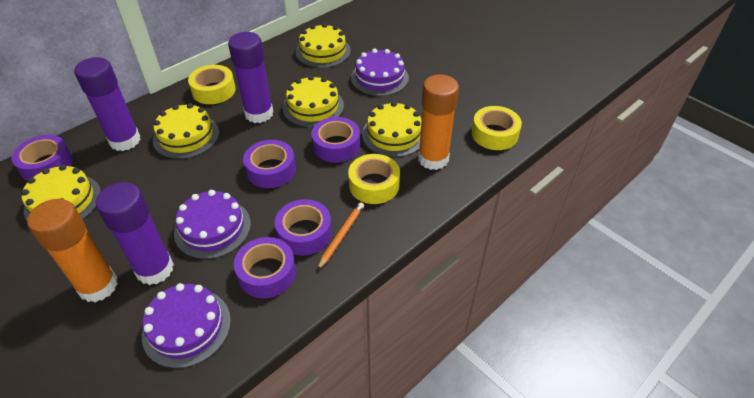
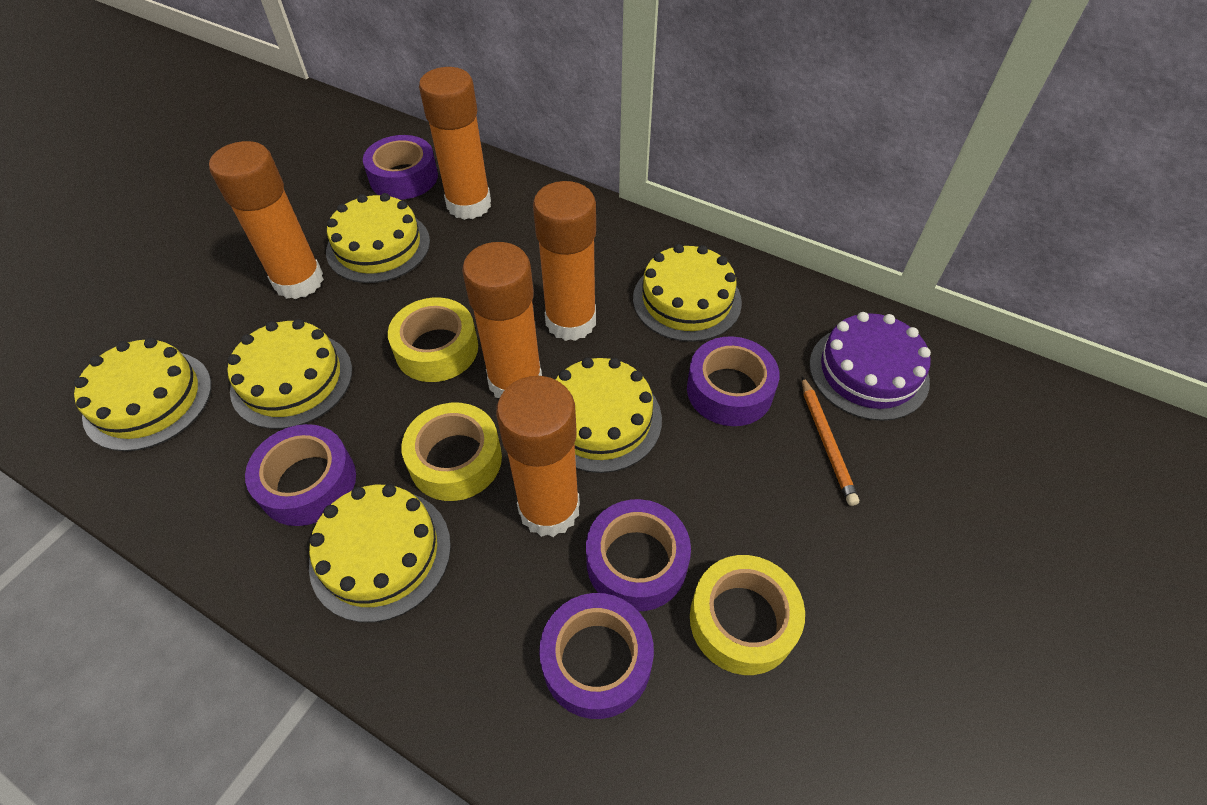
orange glue stick: [27,199,118,302] [418,74,459,170] = 2 -> [209,141,324,299] [419,67,491,220] [462,242,542,398] [496,376,580,537] [533,181,596,341] = 5
purple cake: [142,283,231,368] [174,190,251,259] [351,49,409,96] = 3 -> [809,312,931,421] = 1
purple glue stick: [74,57,141,151] [96,182,174,285] [228,32,273,123] = 3 -> none = 0
yellow cake: [21,165,101,220] [153,103,219,159] [282,76,344,127] [296,23,351,68] [362,101,422,157] = 5 -> [74,338,212,451] [228,319,352,429] [309,484,451,623] [326,193,430,283] [556,357,662,473] [633,244,742,342] = 6

